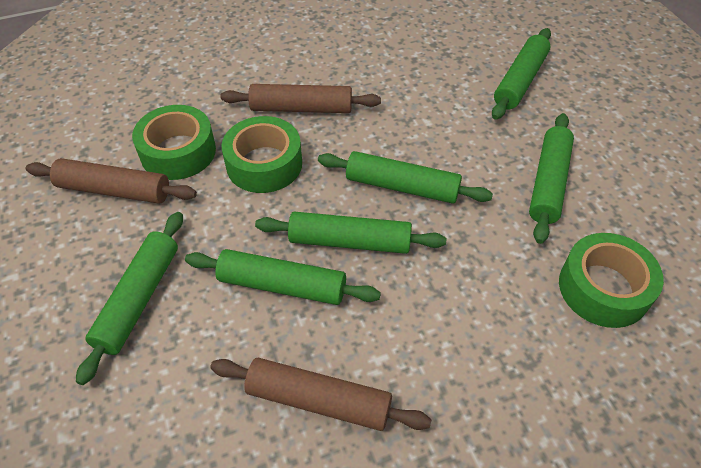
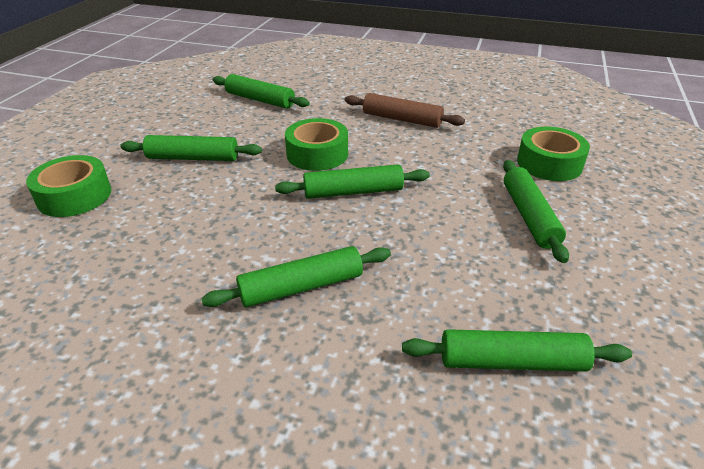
brown rolling pin: [26,158,197,204] [210,358,432,431] [220,84,381,113] = 3 -> [345,93,465,128] = 1

